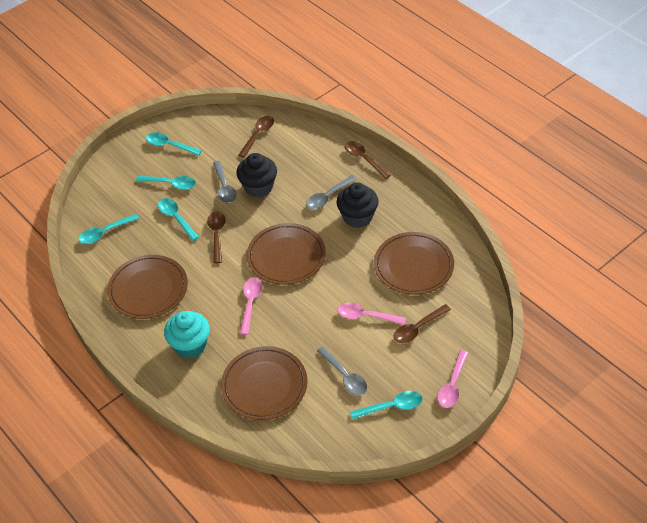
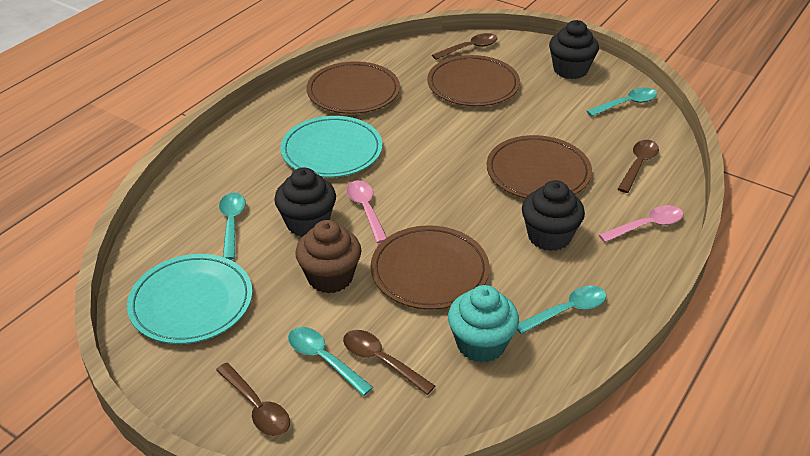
black cupcake: [236,153,277,198] [337,182,379,228] = 2 -> [274,167,336,237] [522,180,585,251] [549,20,599,79] = 3
brown cupcake: none = 0 -> [295,220,361,293] = 1
grey spoon: [213,161,237,203] [306,175,357,209] [317,346,367,395] = 3 -> none = 0
pink spoon: [240,278,263,335] [337,303,406,325] [437,350,468,408] = 3 -> [346,180,387,243] [599,205,683,242] = 2
turquoise plate: none = 0 -> [127,254,253,344] [280,116,382,178] = 2
turquoise spoon: [78,214,139,244] [136,176,196,190] [146,133,202,156] [158,198,199,241] [350,391,423,420] = 5 -> [219,193,246,260] [288,327,373,396] [517,286,606,334] [587,88,657,116] = 4

